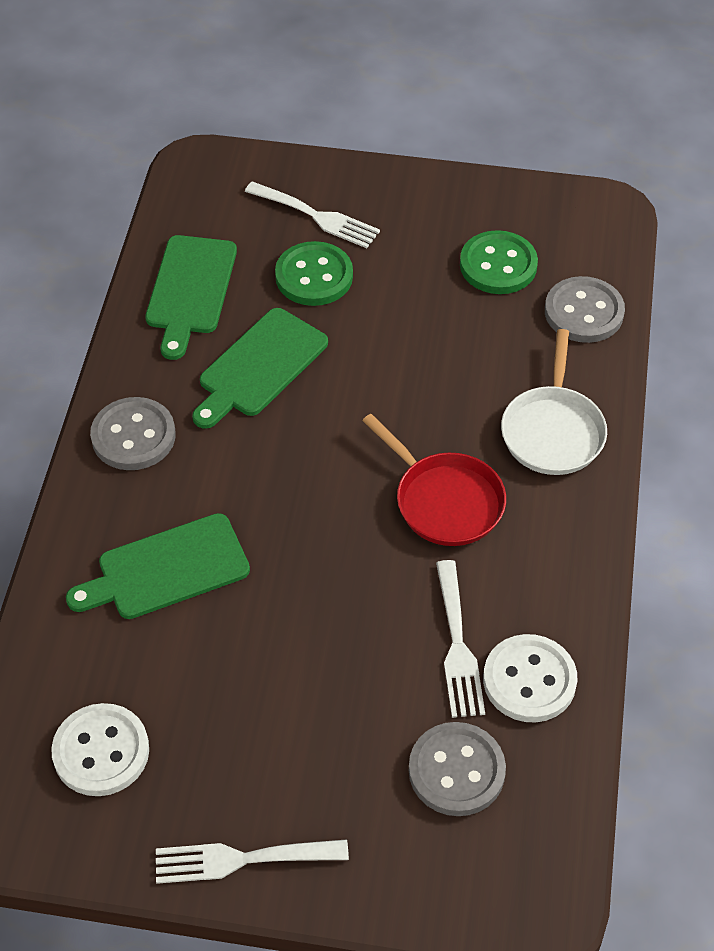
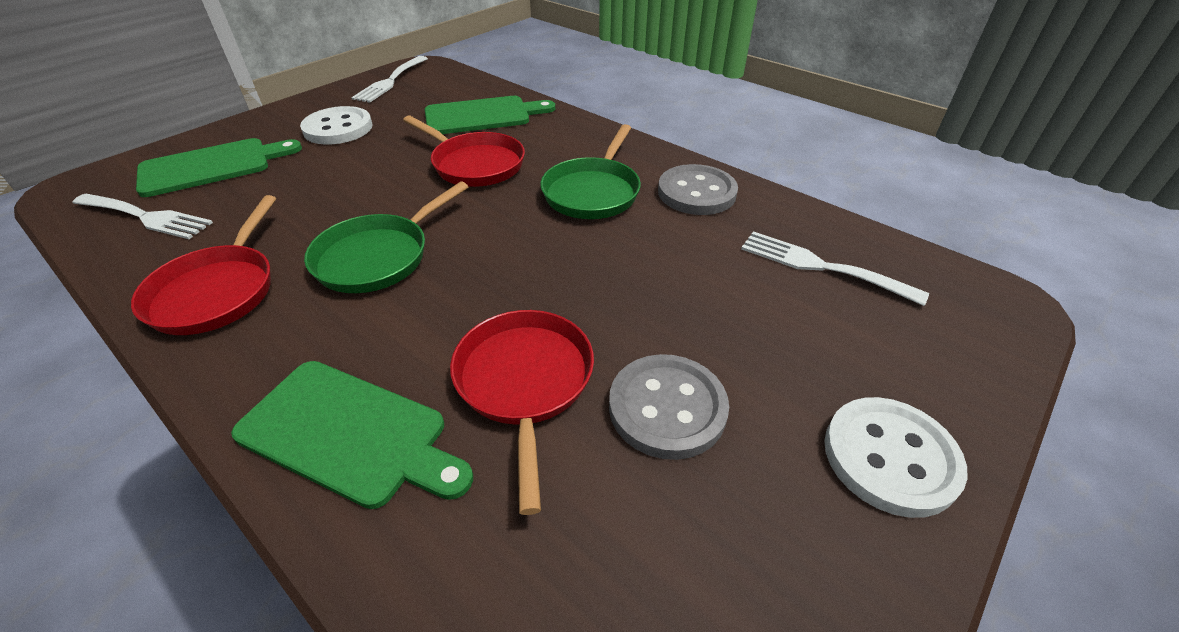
green button: [275,241,353,306] [460,230,538,294] = 2 -> none = 0
green pan: none = 0 -> [304,181,468,293] [540,124,641,219] = 2
grey button: [90,397,176,470] [409,722,506,816] [545,276,625,343] = 3 -> [609,354,729,460] [658,164,738,215] = 2
red pan: [362,414,506,546] = 1 -> [131,195,276,335] [403,116,525,187] [450,310,594,515] = 3
white pan: [501,329,607,475] = 1 -> none = 0

